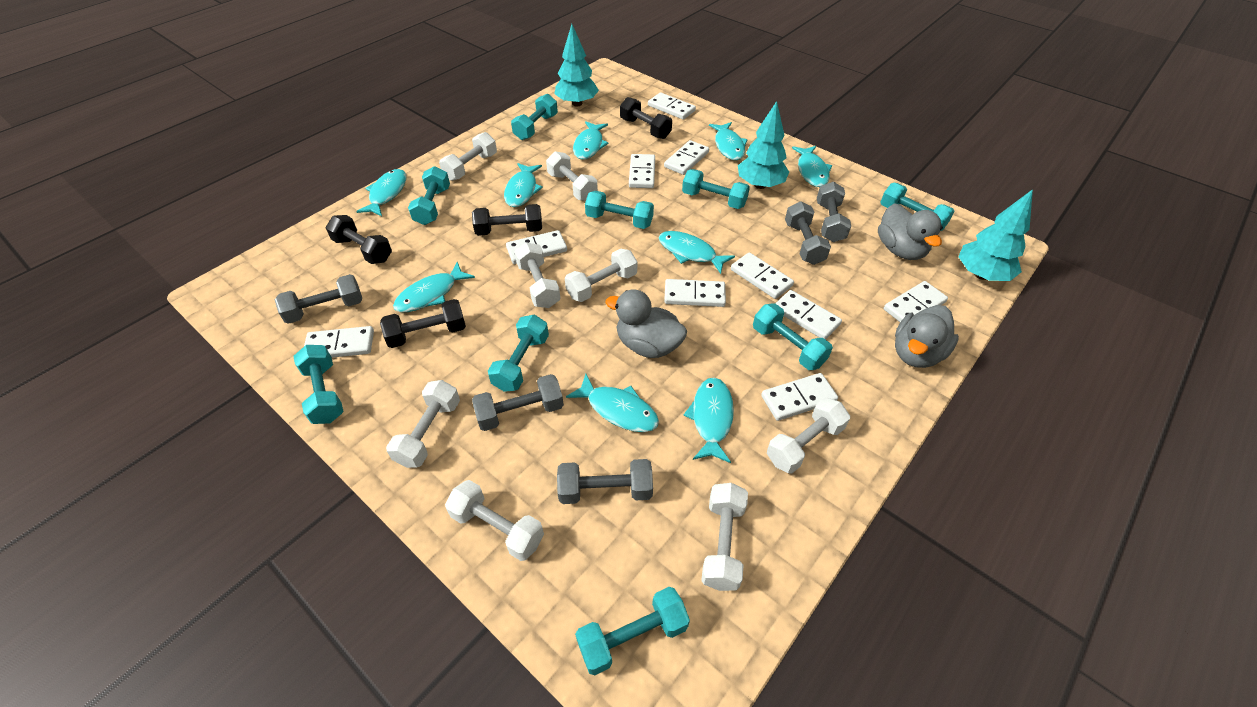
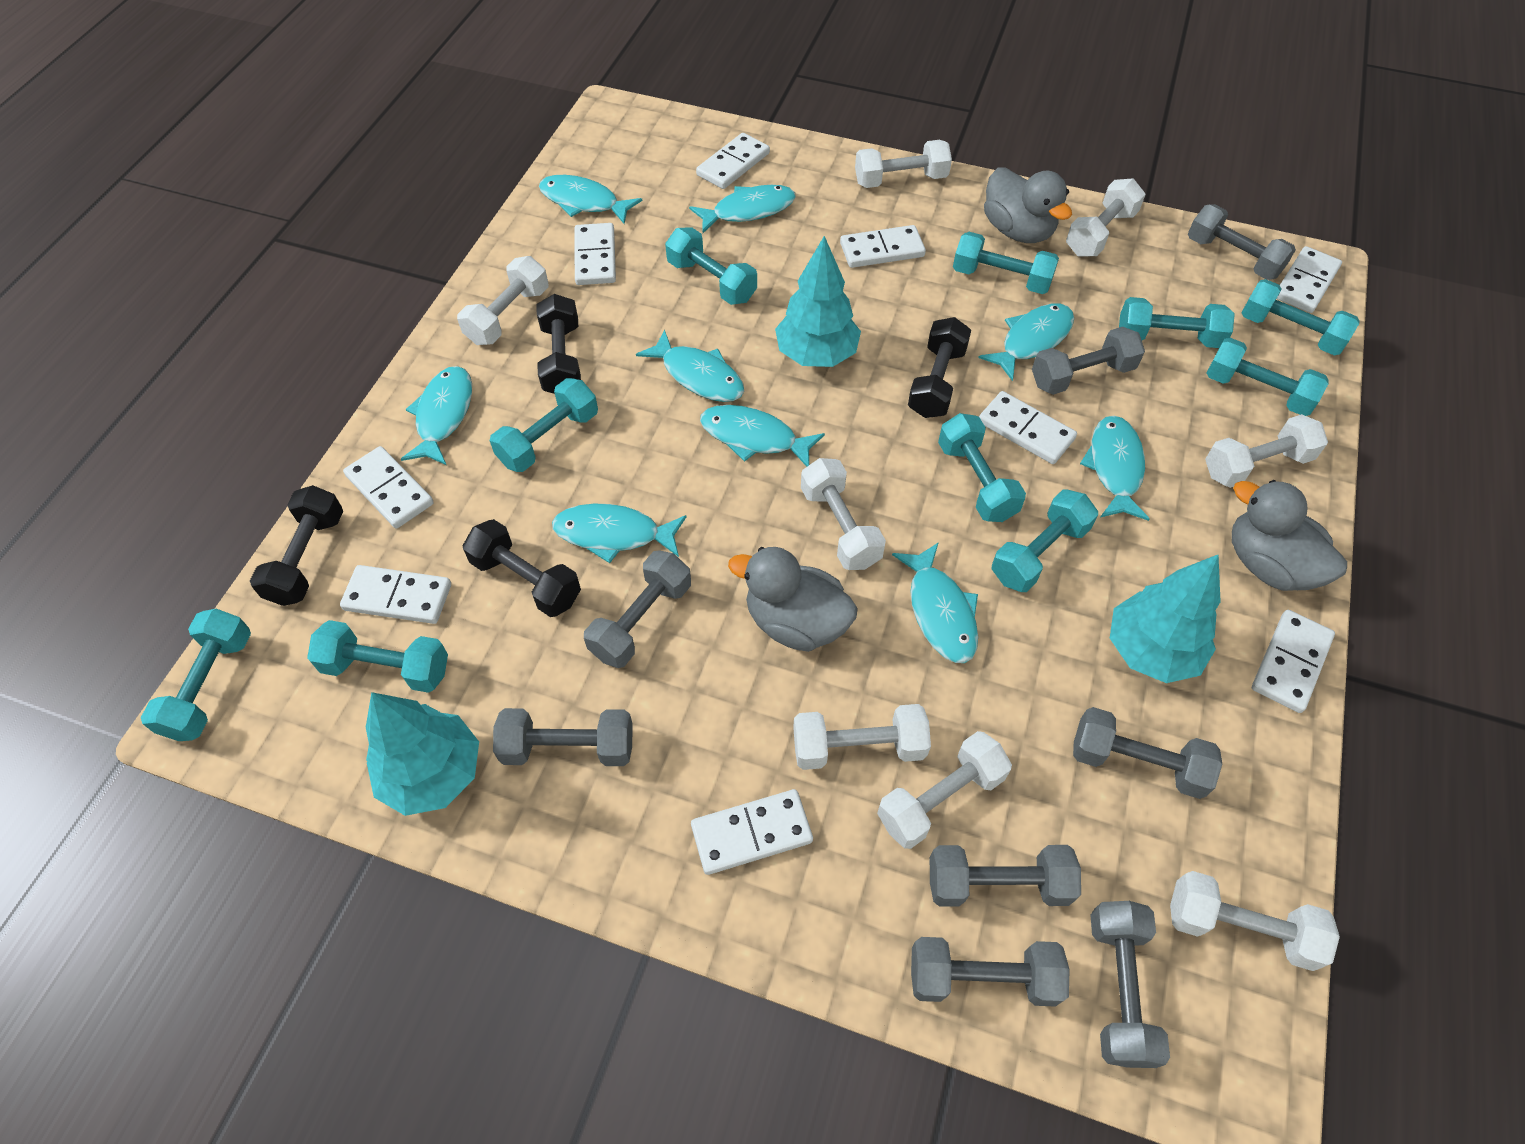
grey dumbbell: [275,274,362,324] [472,374,564,431] [557,459,653,504] [785,201,831,265] [817,182,851,242] = 5 -> [493,708,633,766] [584,550,691,668] [911,937,1070,1007] [930,845,1081,907] [1032,327,1145,395] [1073,707,1222,799] [1091,901,1170,1068] [1188,204,1296,280] = 8
turquoise dumbbell: [294,345,344,424] [408,166,450,225] [488,315,549,392] [511,94,558,140] [575,587,690,675] [585,191,654,229] [682,169,750,209] [753,303,833,370] [880,183,955,231] = 9 -> [141,609,251,741] [307,620,448,693] [490,378,598,472] [665,227,757,305] [938,413,1026,522] [953,232,1059,294] [992,489,1098,592] [1119,297,1235,348] [1207,338,1329,416] [1242,279,1360,355] = 10
white domino: [304,326,374,358] [506,230,567,264] [629,154,655,188] [648,92,696,120] [664,140,709,175] [664,279,726,307] [731,252,794,299] [761,373,838,421] [775,290,842,340] [884,281,948,322] = 10 -> [340,565,451,624] [343,446,434,529] [575,223,616,285] [691,789,813,875] [696,133,770,189] [840,225,926,268] [979,391,1077,464] [1252,610,1335,713] [1277,246,1342,313] = 9

